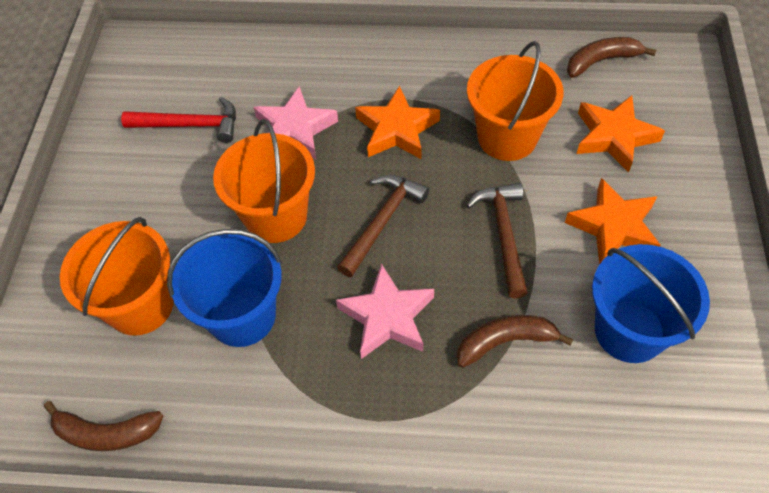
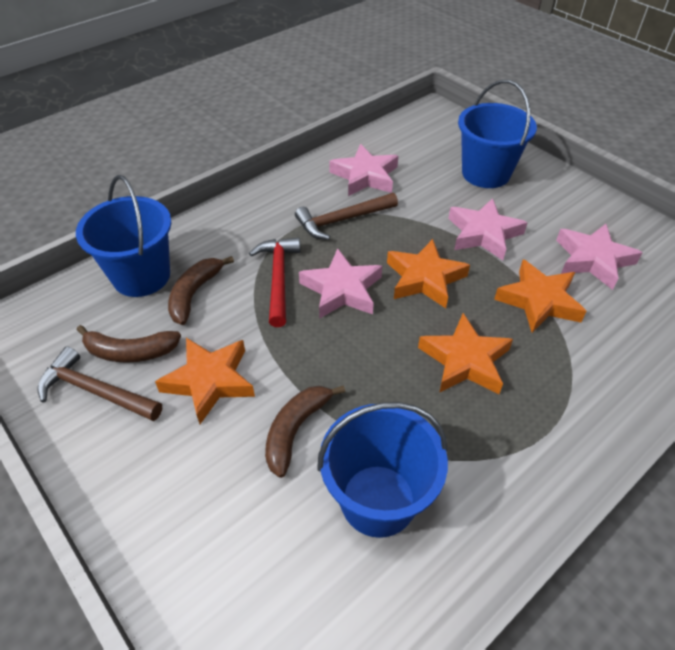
blue bucket: [167,229,282,347] [592,244,710,363] = 2 -> [76,175,172,297] [317,402,448,538] [458,80,537,188] = 3
orange bucket: [60,217,174,336] [213,119,315,243] [467,41,564,161] = 3 -> none = 0
orange star: [355,86,440,159] [565,178,661,265] [576,95,665,173] = 3 -> [155,338,255,424] [387,239,470,308] [418,313,513,394] [494,259,587,333] = 4
pink star: [254,86,338,159] [336,264,434,359] = 2 -> [299,248,382,319] [329,144,398,196] [448,198,528,260] [556,224,643,290] = 4

